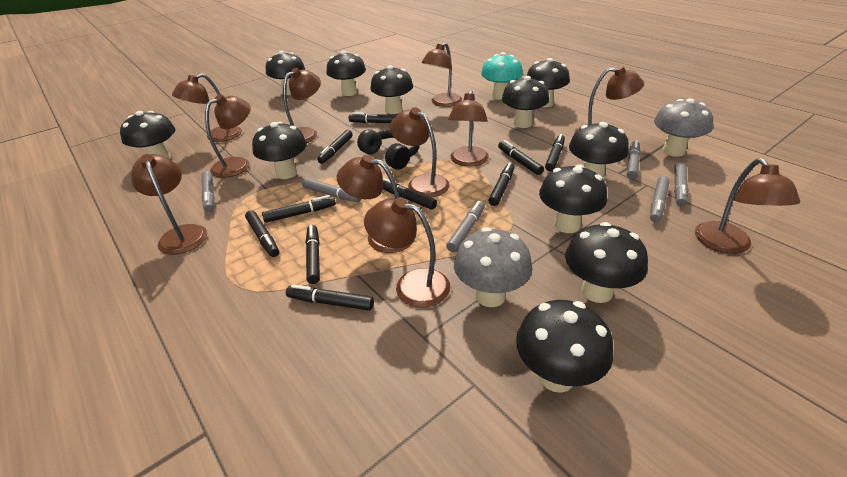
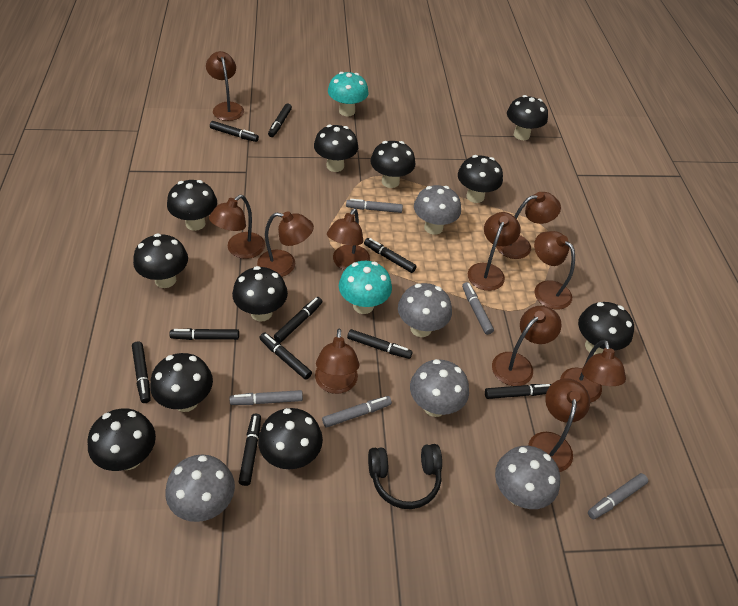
grey marker: [202,171,214,212] [302,178,361,202] [446,201,485,252] [627,140,640,179] [650,176,670,222] [674,162,689,206] = 6 -> [230,390,303,405] [322,396,392,427] [346,199,403,213] [462,282,494,335] [588,473,648,519] = 5
grey mushroom: [454,227,532,307] [654,98,713,157] = 2 -> [165,454,235,522] [398,283,452,337] [410,359,469,417] [414,185,461,235] [495,446,560,509] = 5
turquoise mushroom: [481,52,523,100] = 1 -> [328,72,369,116] [339,261,392,314] = 2

